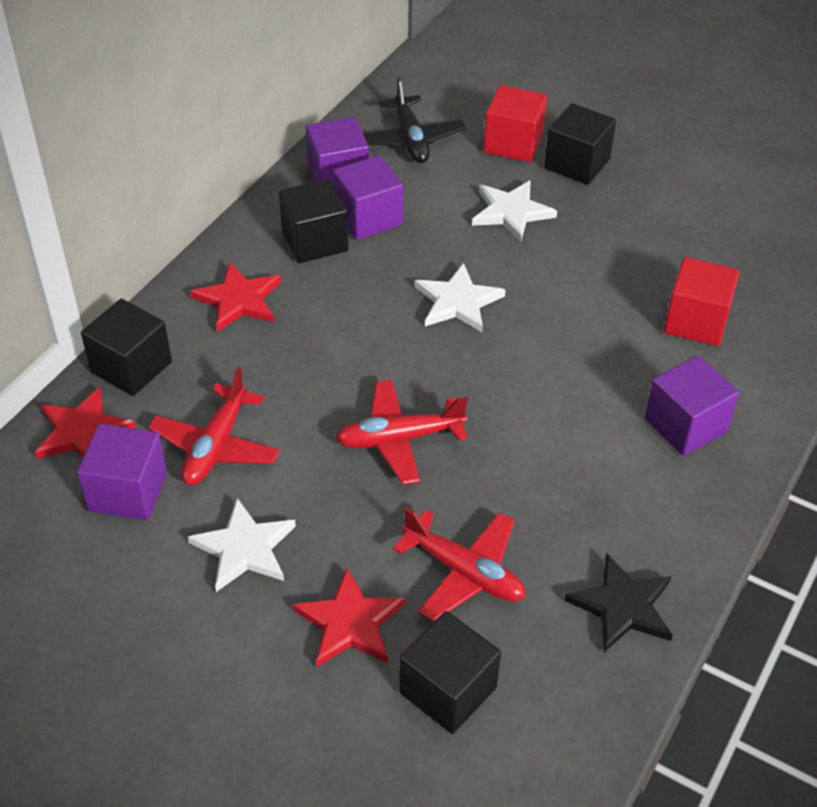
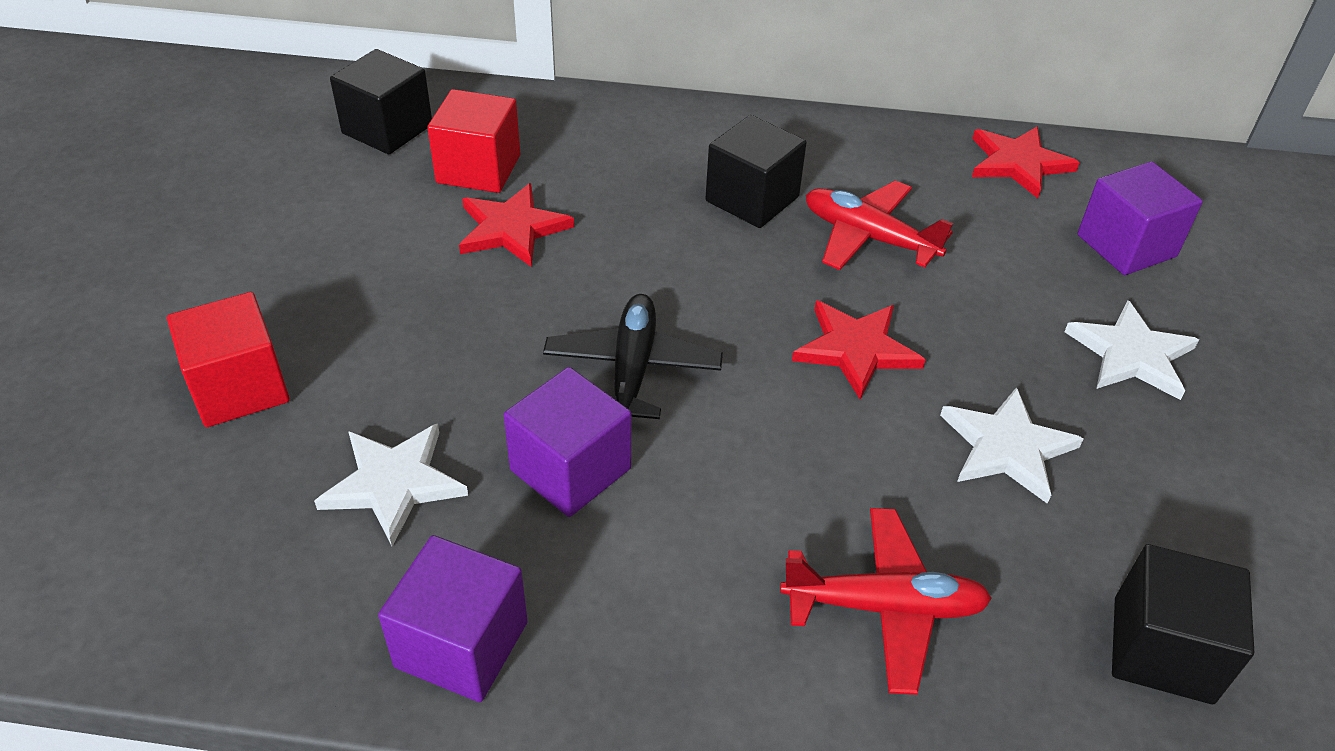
black cube: [81,299,172,396] [279,179,348,263] [399,611,501,734] [544,103,616,185] = 4 -> [330,49,432,154] [705,115,807,228] [1112,544,1254,704] = 3
black star: [564,553,673,652] = 1 -> none = 0
purple cube: [77,424,167,520] [306,117,369,184] [333,155,403,240] [644,355,739,456] = 4 -> [378,535,528,702] [504,367,631,517] [1077,161,1203,275] = 3
red plane: [148,367,280,485] [336,380,468,485] [393,507,525,622] = 3 -> [780,508,992,695] [806,180,953,270] = 2

